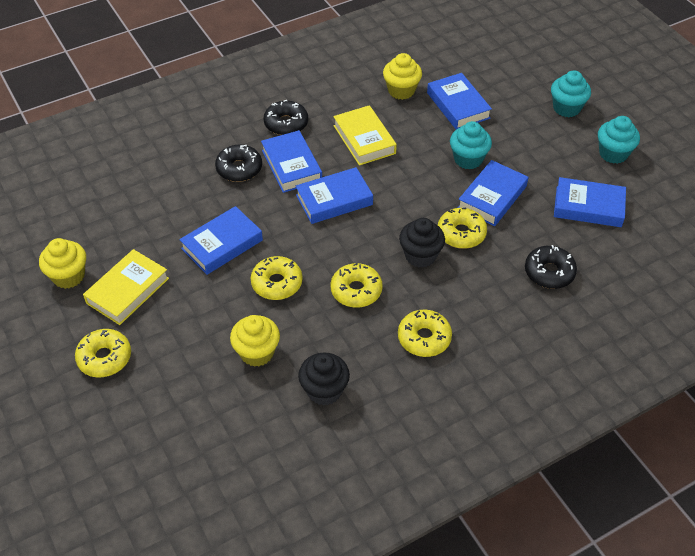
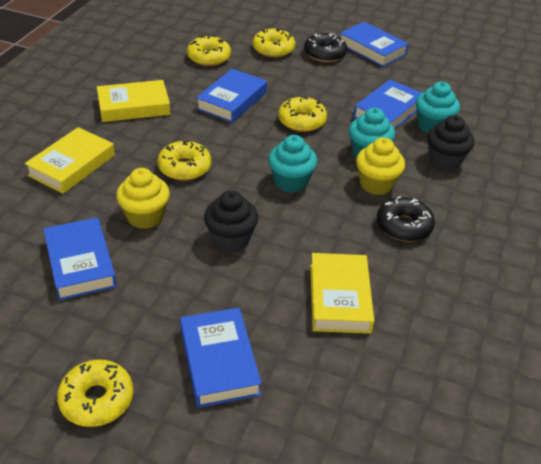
black donut: [215,145,262,182] [263,100,308,135] [525,245,577,289] = 3 -> [304,33,347,62] [377,196,435,242] = 2
blue book: [179,206,263,275] [261,130,322,193] [296,167,373,224] [427,73,492,130] [458,160,528,226] [554,177,626,227] = 6 -> [44,217,117,301] [180,308,262,408] [196,69,267,123] [340,22,409,67] [353,79,421,129] = 5
yellow book: [83,249,169,325] [333,105,397,166] = 2 -> [25,127,115,194] [97,80,170,122] [310,253,374,334] = 3
yellow cupcake: [39,238,86,289] [230,315,280,367] [383,53,422,100] = 3 -> [116,168,170,229] [356,137,405,195] = 2

